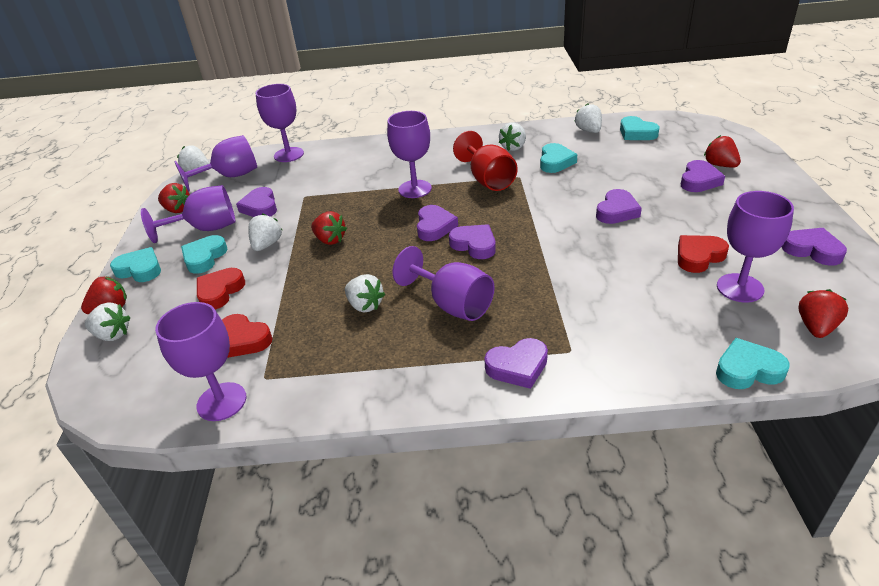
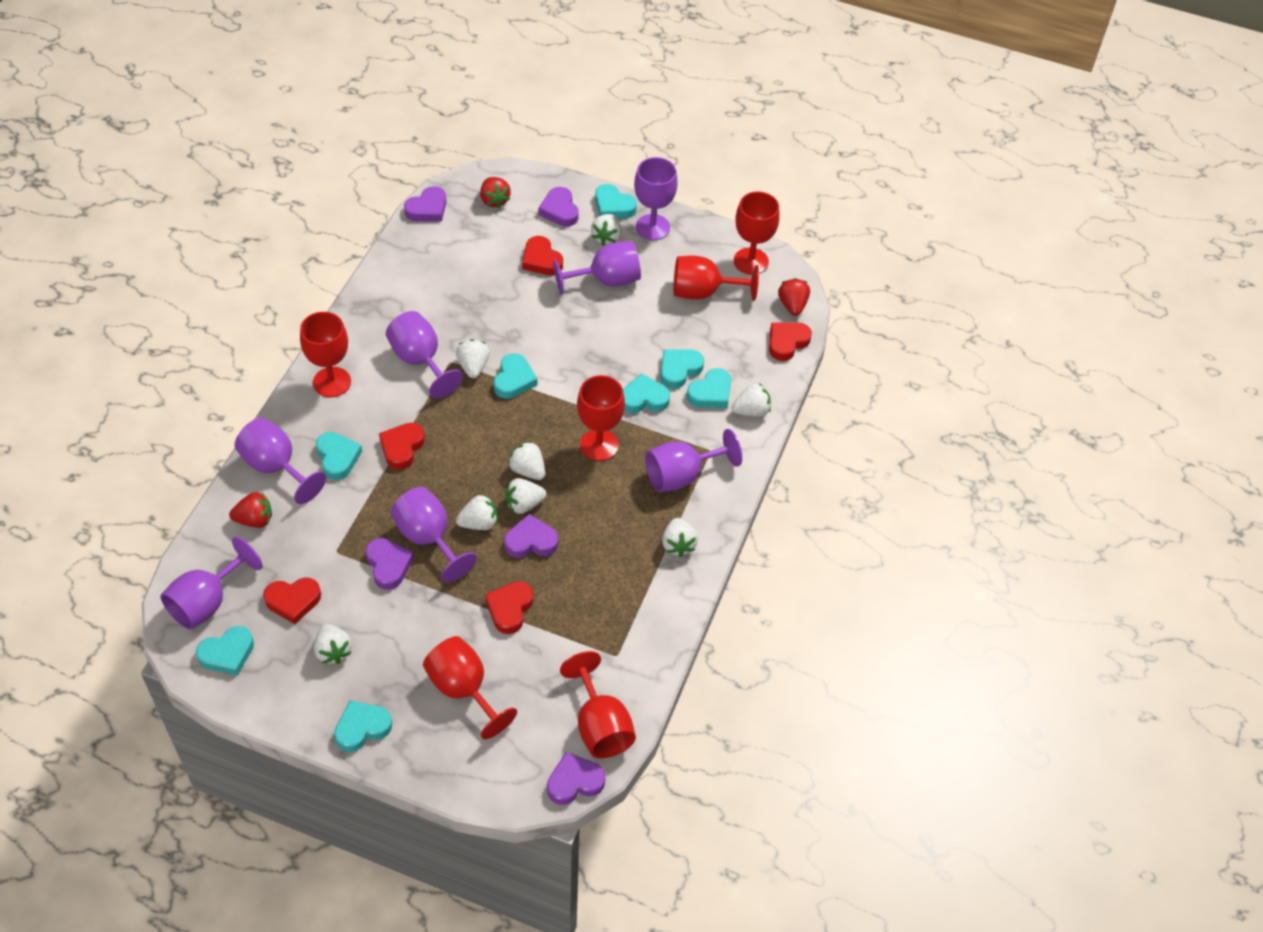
purple heart: [236,187,277,217] [417,205,458,241] [449,224,496,259] [484,338,548,389] [596,189,642,224] [681,160,725,192] [782,228,847,266] = 7 -> [366,538,414,590] [404,186,446,221] [504,514,558,558] [538,187,579,227] [547,752,606,805] = 5
red goblet: [453,131,518,191] = 1 -> [300,312,351,397] [423,636,517,739] [560,651,636,759] [577,375,625,461] [673,256,759,301] [734,191,780,275] = 6
red heart: [197,268,245,310] [222,314,273,358] [678,235,729,273] = 3 -> [263,577,321,624] [379,423,425,470] [485,581,533,634] [522,236,563,275] [769,322,812,361] = 5
red strawberry: [81,276,127,314] [158,183,190,213] [311,211,347,245] [704,135,741,168] [798,289,848,338] = 5 -> [229,492,272,528] [480,177,511,208] [778,278,810,316] = 3
turquoise heart: [110,247,161,282] [181,235,227,274] [540,143,577,173] [620,116,660,140] [716,338,790,389] = 5 -> [196,626,254,675] [316,432,362,480] [334,700,392,752] [494,353,537,399] [595,184,637,219] [623,373,670,413] [660,349,704,389] [687,368,731,408] = 8
white strawberry: [85,302,131,341] [177,145,210,172] [248,213,282,251] [345,274,385,312] [499,123,526,151] [575,104,602,133] = 6 -> [314,624,352,664] [456,339,490,378] [456,495,497,530] [505,478,546,514] [508,441,546,480] [591,214,622,246] [662,518,698,557] [732,383,771,417] = 8

